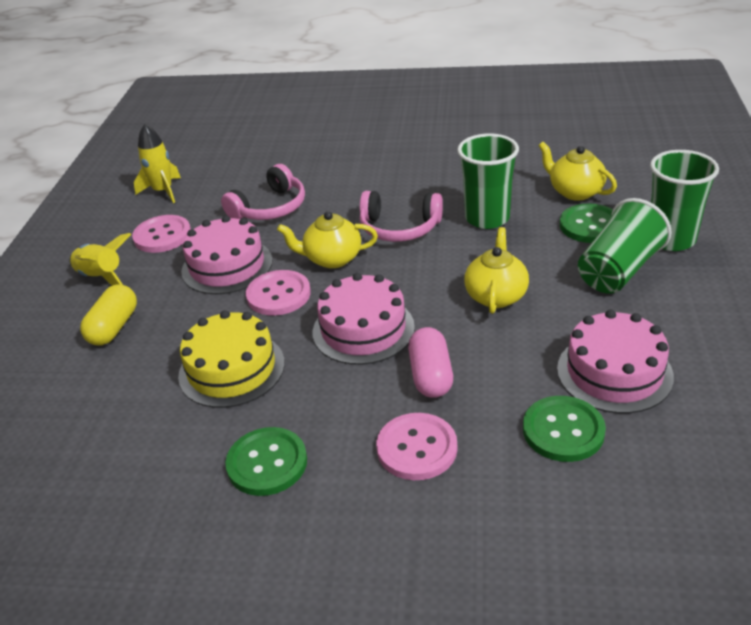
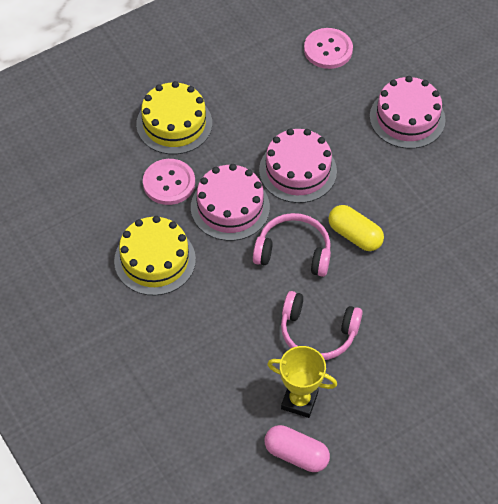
green button: [225,427,307,496] [523,396,606,462] [560,204,613,243] = 3 -> none = 0
green cup: [457,134,519,229] [578,198,672,294] [650,150,719,251] = 3 -> none = 0
pink button: [132,215,191,253] [246,270,311,316] [376,413,457,480] = 3 -> [143,159,195,205] [304,28,353,69] = 2
yellow cake: [178,310,285,408] = 1 -> [114,216,196,296] [136,81,212,154] = 2
yellow rocket: [69,233,132,286] [134,124,181,203] = 2 -> none = 0
yellow teapot: [277,211,378,268] [464,227,529,314] [538,142,617,201] = 3 -> none = 0
yellow trophy: none = 0 -> [267,346,337,418] = 1

